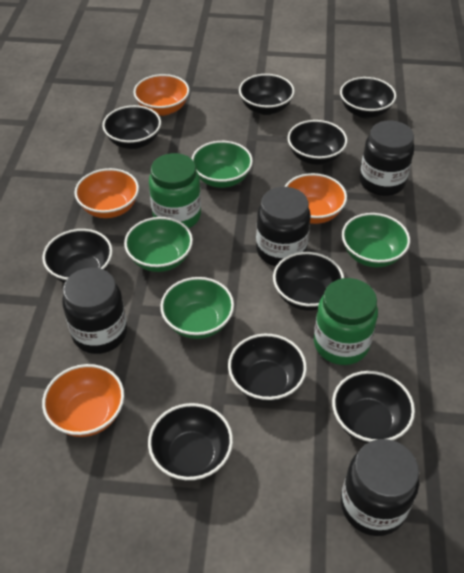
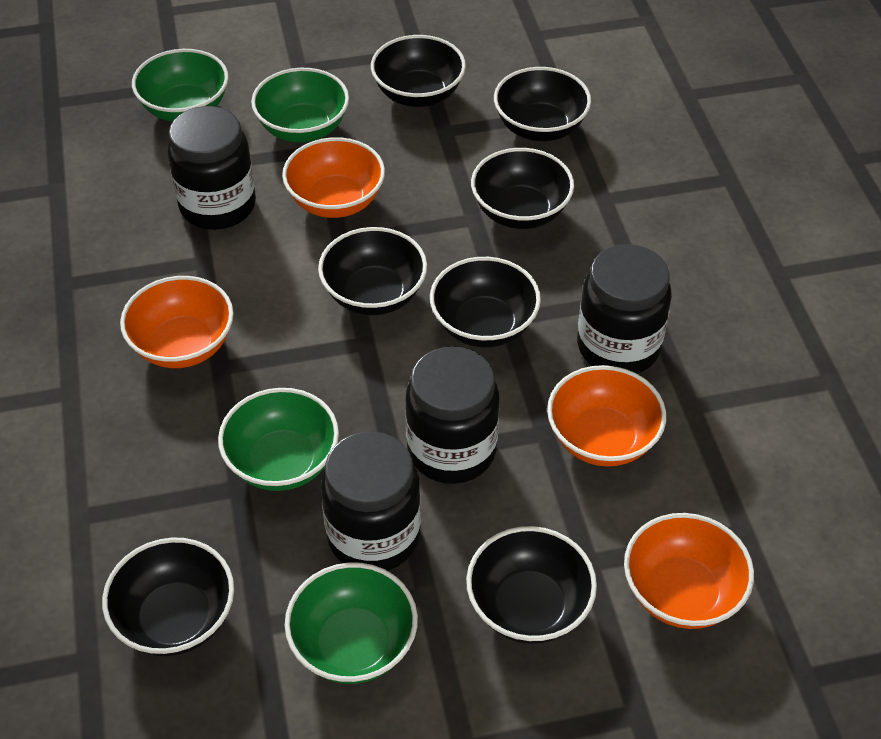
black bowl: [42,229,113,283] [102,105,161,149] [148,403,233,481] [228,334,307,402] [239,74,295,115] [273,252,344,311] [287,120,347,165] [332,371,415,443] [340,77,396,118] = 9 -> [102,538,234,656] [318,227,427,315] [371,35,466,107] [430,257,541,347] [466,526,597,644] [471,148,574,229] [494,67,591,141] = 7
green jar: [149,153,201,229] [314,278,378,365] = 2 -> none = 0

